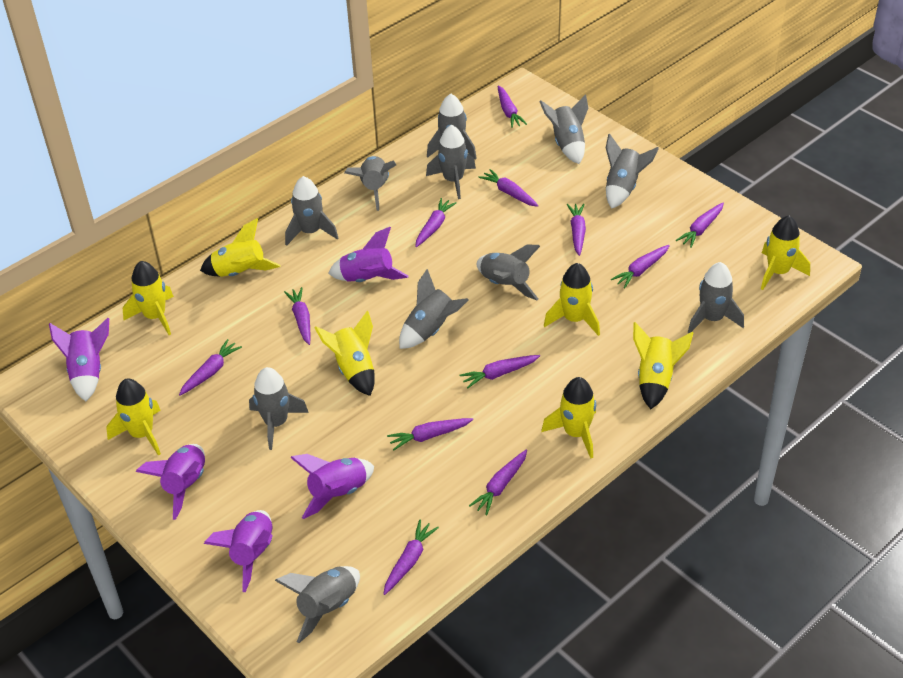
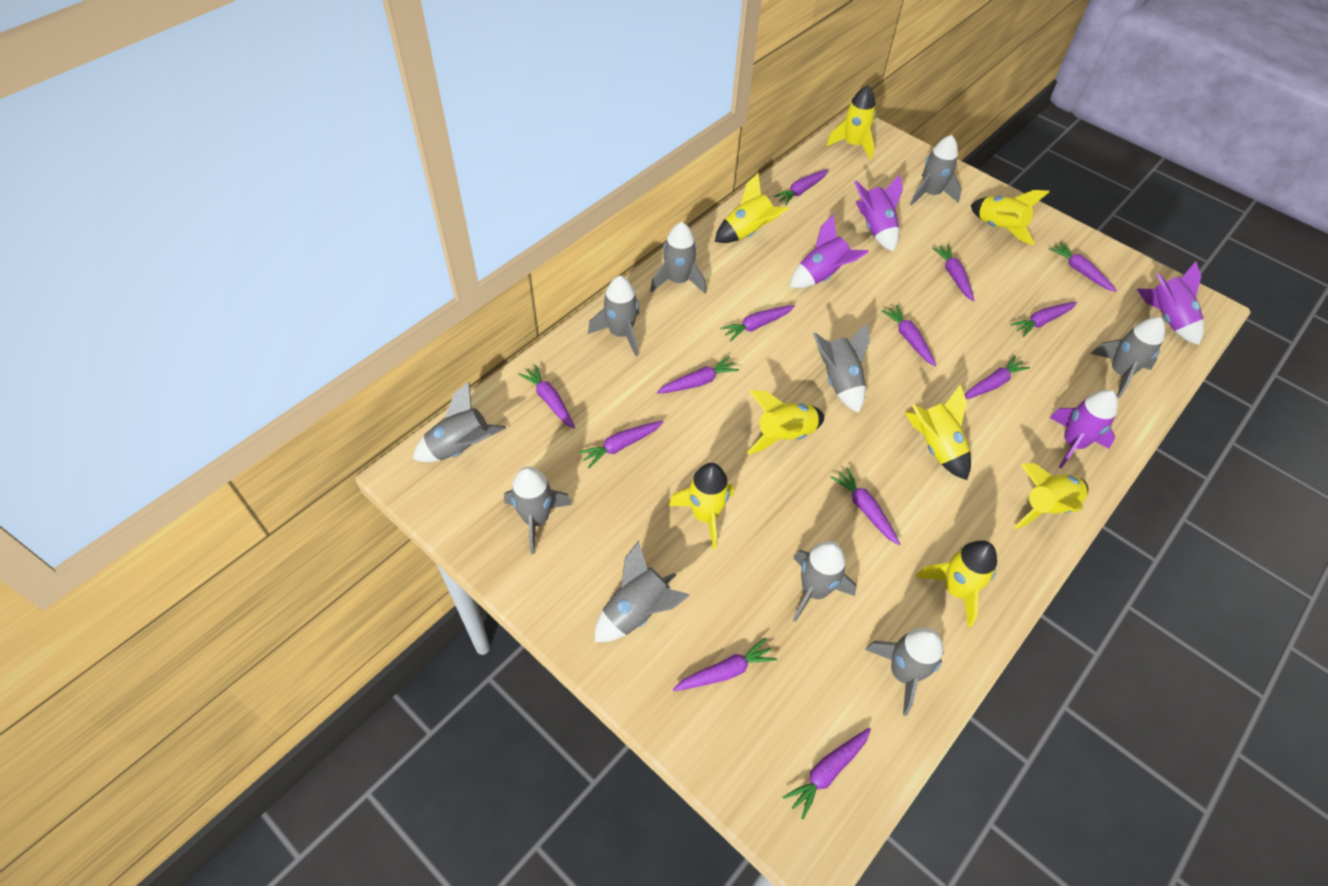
grey rocket: [249,367,309,450] [275,566,360,643] [285,176,338,246] [344,156,396,211] [399,269,469,349] [426,125,476,199] [427,94,477,160] [477,244,540,300] [539,94,588,164] [606,133,659,209] [688,262,744,333] = 11 -> [413,382,506,462] [504,466,572,554] [588,276,639,356] [595,541,690,642] [650,222,706,294] [793,541,857,622] [813,323,870,413] [865,627,944,716] [910,135,962,206] [1091,317,1165,398] = 10
purple carrot: [179,339,242,396] [284,287,311,345] [383,520,439,595] [387,418,473,451] [415,198,457,247] [460,355,540,389] [469,450,527,515] [478,169,539,207] [498,86,527,128] [567,204,586,256] [611,245,670,289] [676,203,724,248] = 12 -> [518,365,575,428] [578,420,663,468] [657,356,739,394] [673,638,777,691] [720,305,795,341] [773,169,828,205] [783,728,871,819] [830,467,900,545] [881,305,936,366] [932,245,975,302] [965,355,1030,399] [1010,302,1077,337] [1049,242,1117,292] = 13
purple rocket: [49,318,109,401] [136,444,205,520] [204,510,273,592] [290,454,374,519] [328,227,408,282] = 5 -> [790,215,869,288] [854,175,903,252] [1050,390,1118,469] [1137,261,1204,345] = 4

